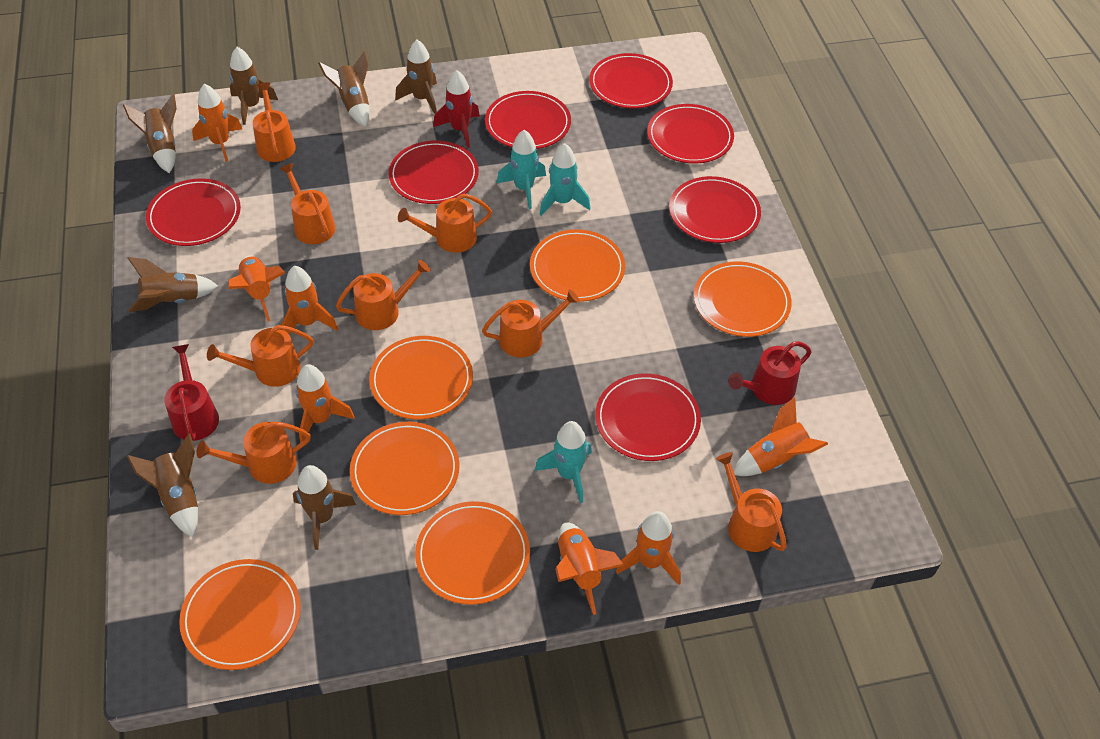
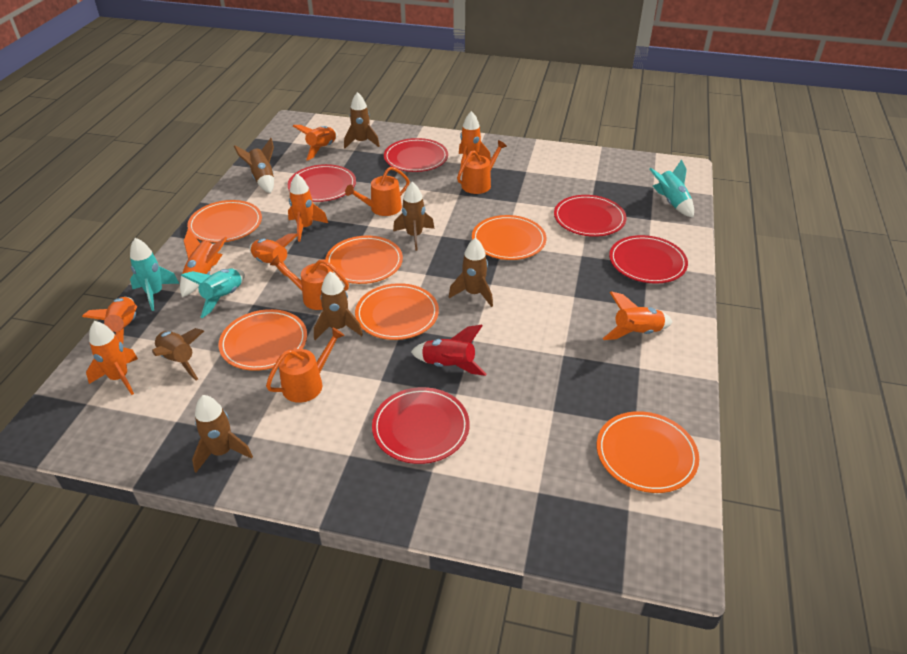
orange rocket: [192,84,242,162] [228,256,285,321] [282,266,338,334] [296,364,355,443] [555,522,624,615] [616,511,681,585] [734,397,828,476] = 7 -> [82,297,137,344] [86,321,138,395] [180,229,227,297] [249,234,297,277] [288,174,328,242] [293,125,337,161] [459,111,491,166] [603,291,672,340] = 8
orange watering can: [196,422,311,484] [207,325,314,387] [253,83,296,162] [280,163,336,244] [336,260,430,330] [398,193,492,253] [482,289,580,357] [716,452,787,552] = 8 -> [266,327,345,403] [270,255,349,310] [345,167,409,216] [457,140,507,194] = 4
red plate: [146,178,241,246] [389,141,479,204] [485,91,571,149] [589,53,673,108] [595,373,701,461] [647,104,734,164] [669,176,761,243] = 7 -> [288,164,356,202] [372,387,470,464] [384,138,448,172] [554,195,626,237] [609,235,688,284] = 5
red watering can: [164,344,219,441] [729,341,811,405] = 2 -> none = 0

